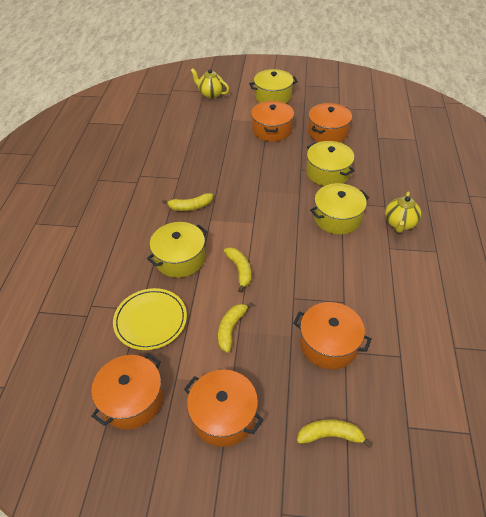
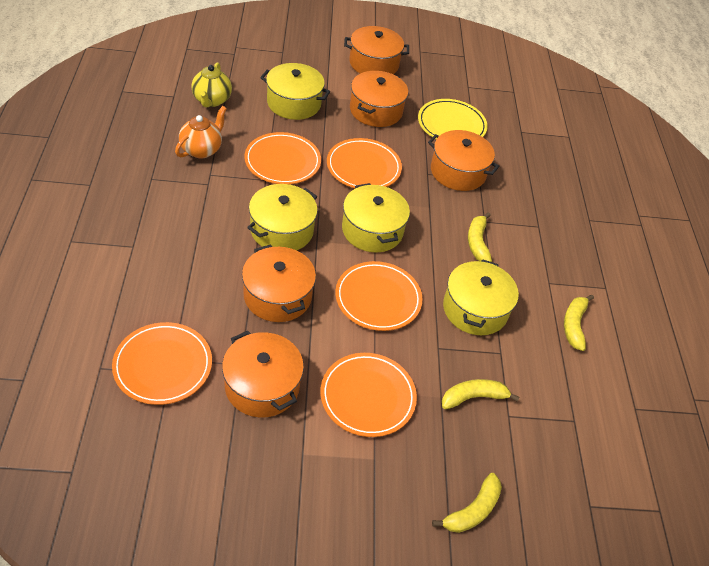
orange plate: none = 0 -> [112,322,212,405] [244,132,321,184] [320,353,417,437] [327,138,402,188] [335,261,423,331] = 5
orange teapot: none = 0 -> [175,106,227,158] = 1
yellow teapot: [190,68,229,99] [385,192,421,233] = 2 -> [191,63,232,107] = 1

